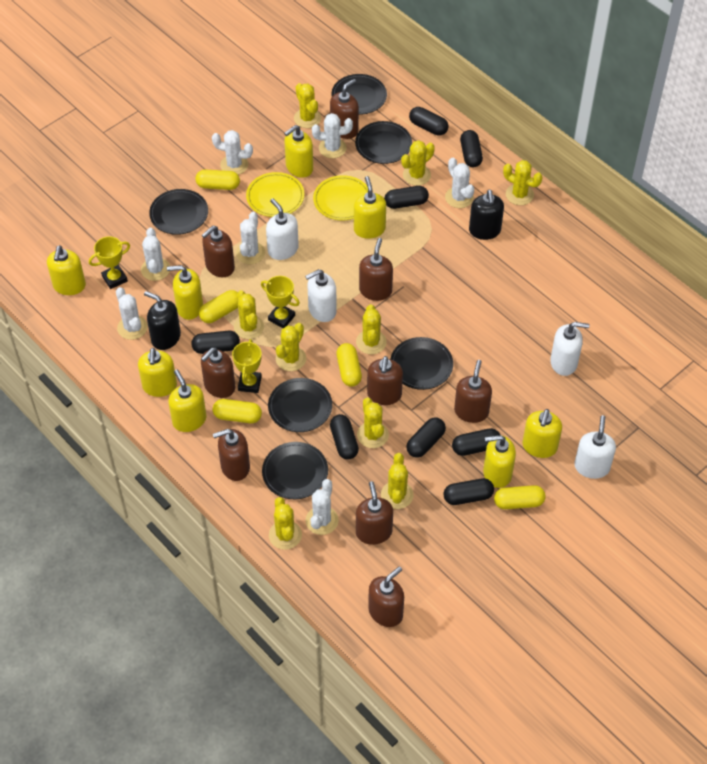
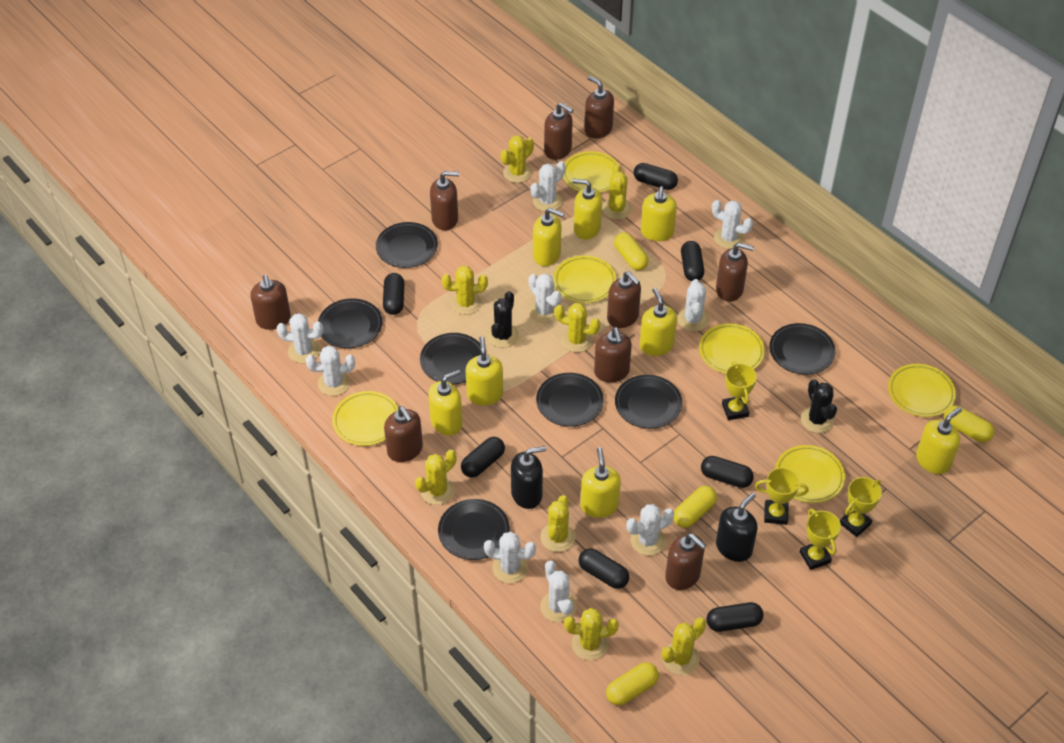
black cactus: none = 0 -> [487,291,519,348] [801,379,837,433] = 2
black capsule: [191,331,240,354] [330,414,359,460] [384,186,429,209] [406,417,446,458] [409,107,449,136] [443,478,494,505] [452,428,500,456] [460,130,483,167] = 8 -> [383,273,404,315] [461,437,505,478] [579,548,629,589] [634,163,678,190] [681,241,704,281] [701,456,754,488] [706,602,763,632] = 7
black plate: [149,189,208,235] [262,442,328,499] [268,378,332,432] [332,74,387,115] [355,121,412,164] [391,337,453,390] = 6 -> [318,298,382,348] [376,222,438,268] [420,333,481,384] [438,499,510,560] [536,373,604,426] [615,375,682,429] [769,323,835,374] = 7
white cactus: [116,287,148,340] [141,228,170,281] [212,130,253,175] [236,212,265,264] [306,479,339,535] [312,113,353,158] [445,158,474,208] = 7 -> [276,313,323,363] [306,346,355,396] [484,532,536,583] [528,274,561,323] [530,161,565,211] [540,560,577,622] [626,504,674,555] [677,279,709,331] [712,200,753,249] = 9
white soap dispenser: [266,199,299,260] [305,269,337,322] [550,322,590,376] [574,415,616,479] = 4 -> none = 0
yellow cactus: [234,290,264,339] [269,497,302,550] [276,323,306,371] [294,83,321,128] [356,304,387,354] [357,397,389,448] [381,453,414,509] [401,140,435,186] [503,160,543,205] = 9 -> [415,450,457,505] [441,265,488,315] [500,135,534,183] [540,495,576,552] [554,303,600,352] [564,608,619,660] [602,165,632,219] [662,617,706,675] = 8
yellow capsule: [196,169,240,190] [199,290,238,323] [213,399,262,423] [336,343,362,387] [494,485,546,509] = 5 -> [606,662,659,706] [614,233,649,271] [673,486,717,528] [944,406,994,442] = 4
yellow plate: [246,172,304,217] [313,175,368,220] = 2 -> [332,391,398,446] [553,256,616,303] [563,151,622,193] [699,323,765,374] [775,445,845,503] [888,364,956,417] = 6
yellow trophy: [89,236,130,289] [232,339,262,393] [261,276,300,328] = 3 -> [722,362,757,420] [755,468,809,525] [800,508,841,570] [840,477,882,537] = 4

